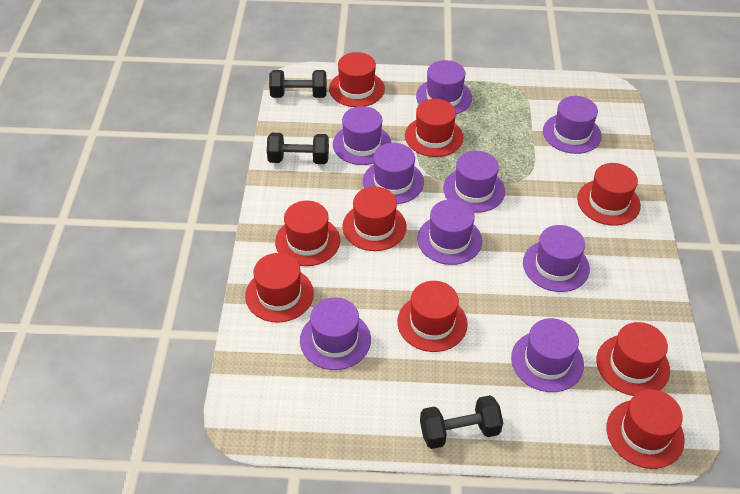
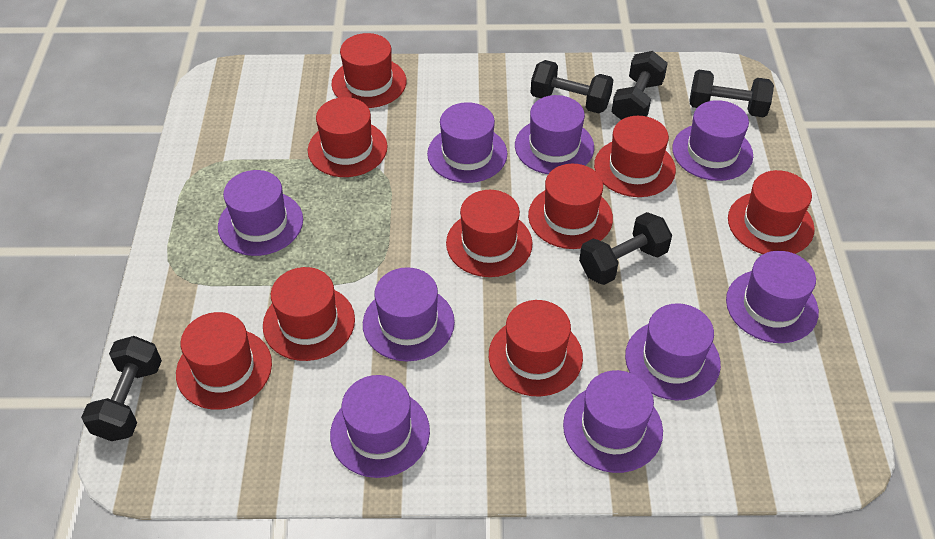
black dumbbell: [267,133,329,164] [269,70,327,98] [420,395,503,449] = 3 -> [81,336,162,441] [531,60,613,113] [579,212,672,285] [612,51,668,120] [689,70,774,118] = 5

